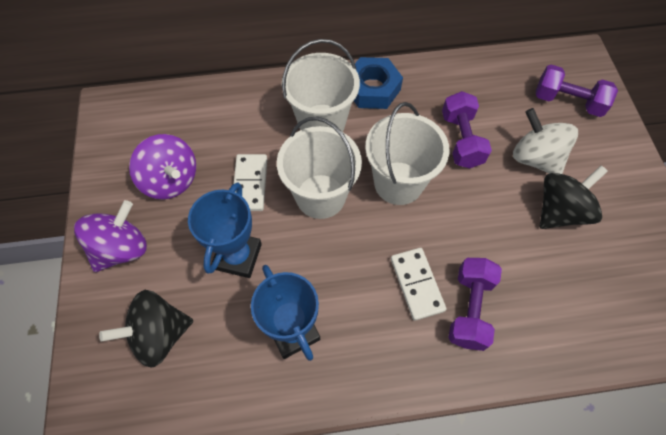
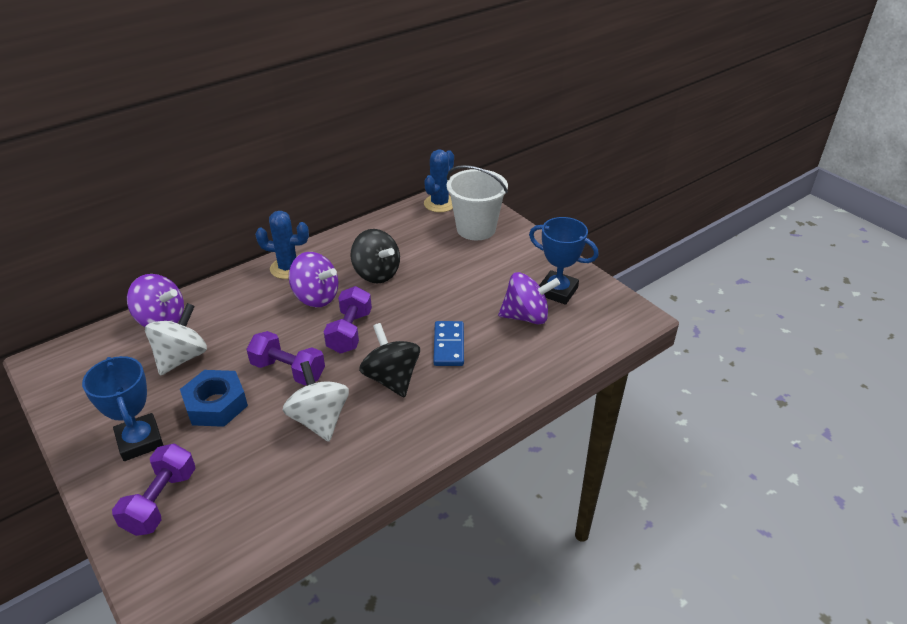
blue cactus: none = 0 -> [255,211,309,279] [424,149,454,212] = 2
blue domino: none = 0 -> [433,321,464,366] = 1
purple spinning top: [74,200,147,272] [129,134,196,199] = 2 -> [127,274,184,327] [289,252,338,307] [498,272,560,325] = 3
white bucket: [277,117,362,219] [282,39,360,132] [365,102,450,205] = 3 -> [446,165,508,240] = 1
white domino: [234,154,267,211] [391,248,446,321] = 2 -> none = 0
white spinning top: [513,108,578,174] = 1 -> [145,303,207,376] [283,361,349,442] = 2

